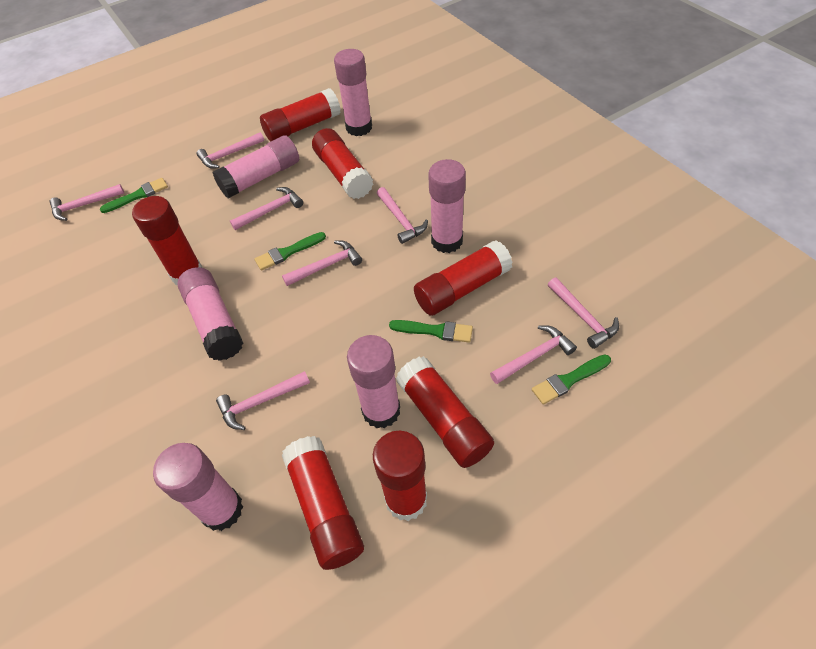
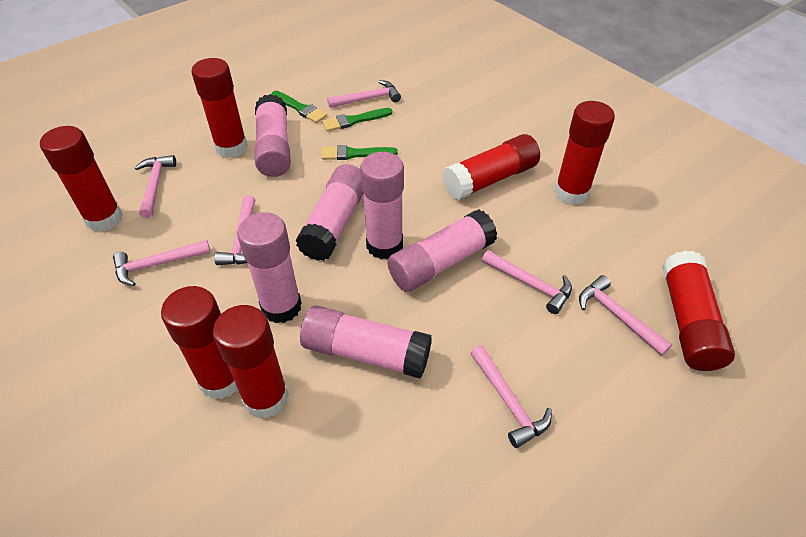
green brush: [100,178,168,213] [254,232,326,271] [389,320,473,343] [532,354,611,405] = 4 -> [272,91,327,123] [321,145,398,160] [322,108,392,132] = 3
pink hammer: [50,184,124,221] [197,132,264,169] [216,371,310,430] [230,187,303,230] [282,240,362,286] [377,187,428,244] [490,325,577,384] [548,278,619,349] = 8 -> [113,240,211,286] [135,155,176,218] [214,195,256,265] [327,80,401,108] [470,345,552,448] [482,250,572,314] [579,275,672,356] = 7

